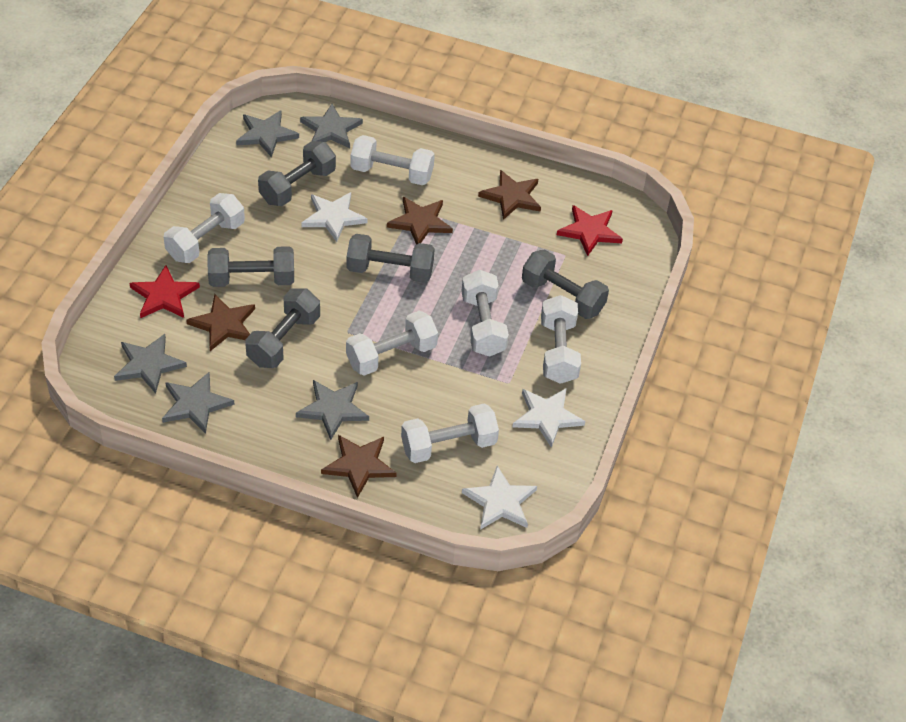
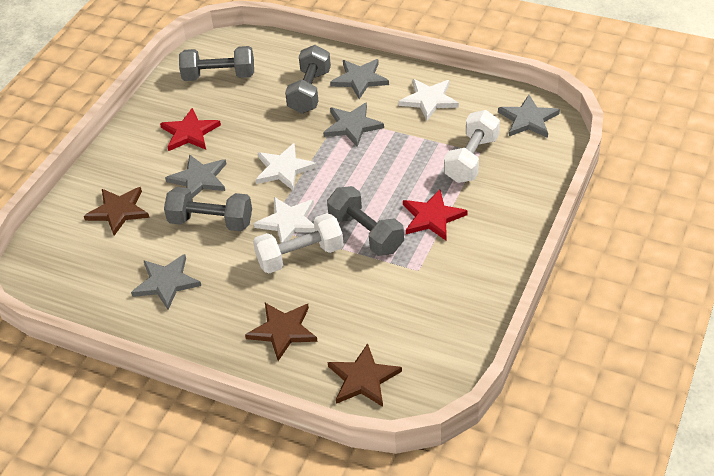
brown star: [186,294,255,351] [321,435,397,498] [387,197,453,245] [478,170,541,220] = 4 -> [84,187,149,236] [245,303,318,361] [328,343,402,407] = 3
grey dumbbell: [207,246,294,287] [245,288,320,368] [258,141,336,206] [347,234,435,283] [522,249,609,319] = 5 -> [164,187,252,231] [179,46,254,81] [285,45,331,114] [327,186,404,256] = 4
white dumbbell: [164,193,245,263] [346,311,438,376] [351,135,435,185] [401,404,499,463] [461,270,509,357] [541,295,581,384] = 6 -> [253,213,344,273] [444,110,500,183] = 2

